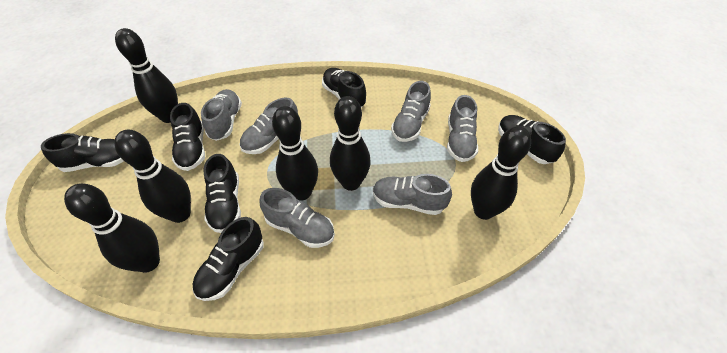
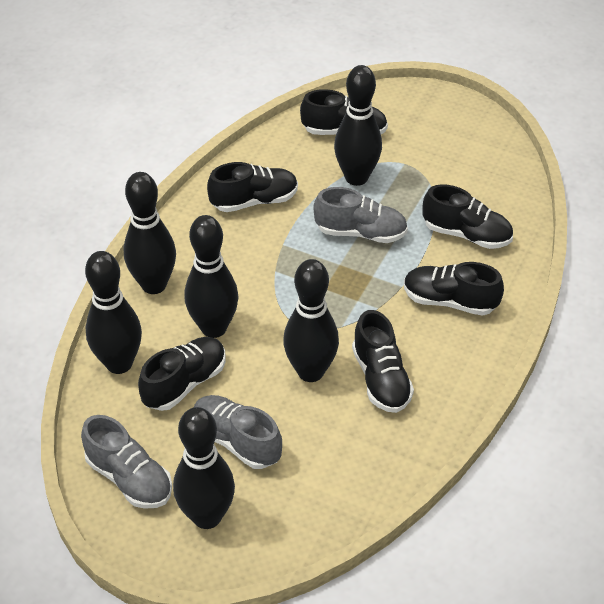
grey shoe: [201,89,242,141] [239,98,298,154] [259,188,335,248] [373,174,452,215] [391,81,431,142] [447,95,478,162] = 6 -> [81,415,172,509] [194,395,282,469] [313,187,408,243] = 3

